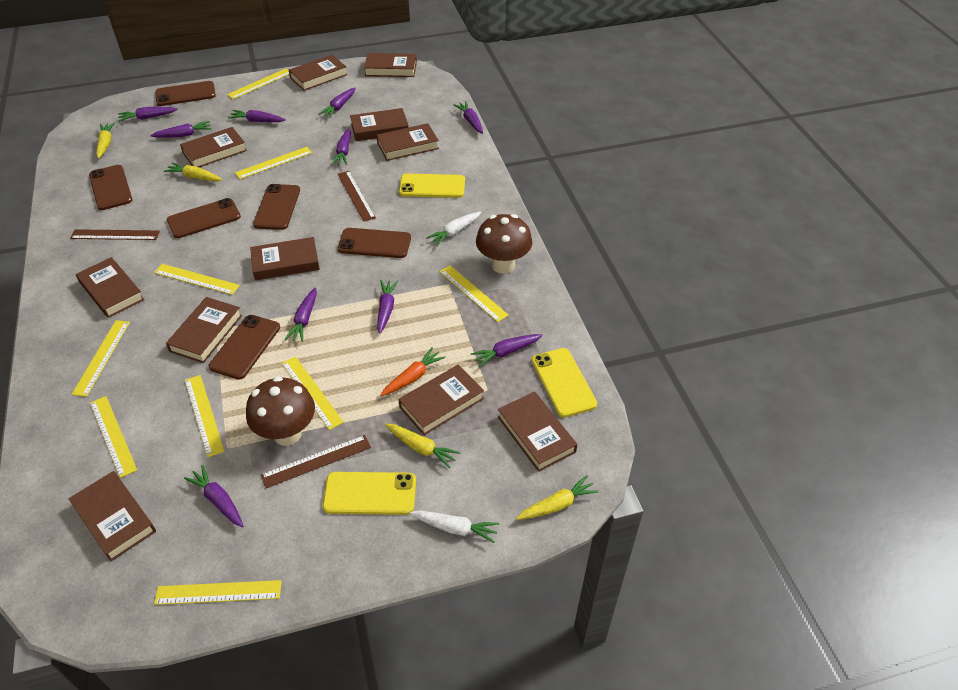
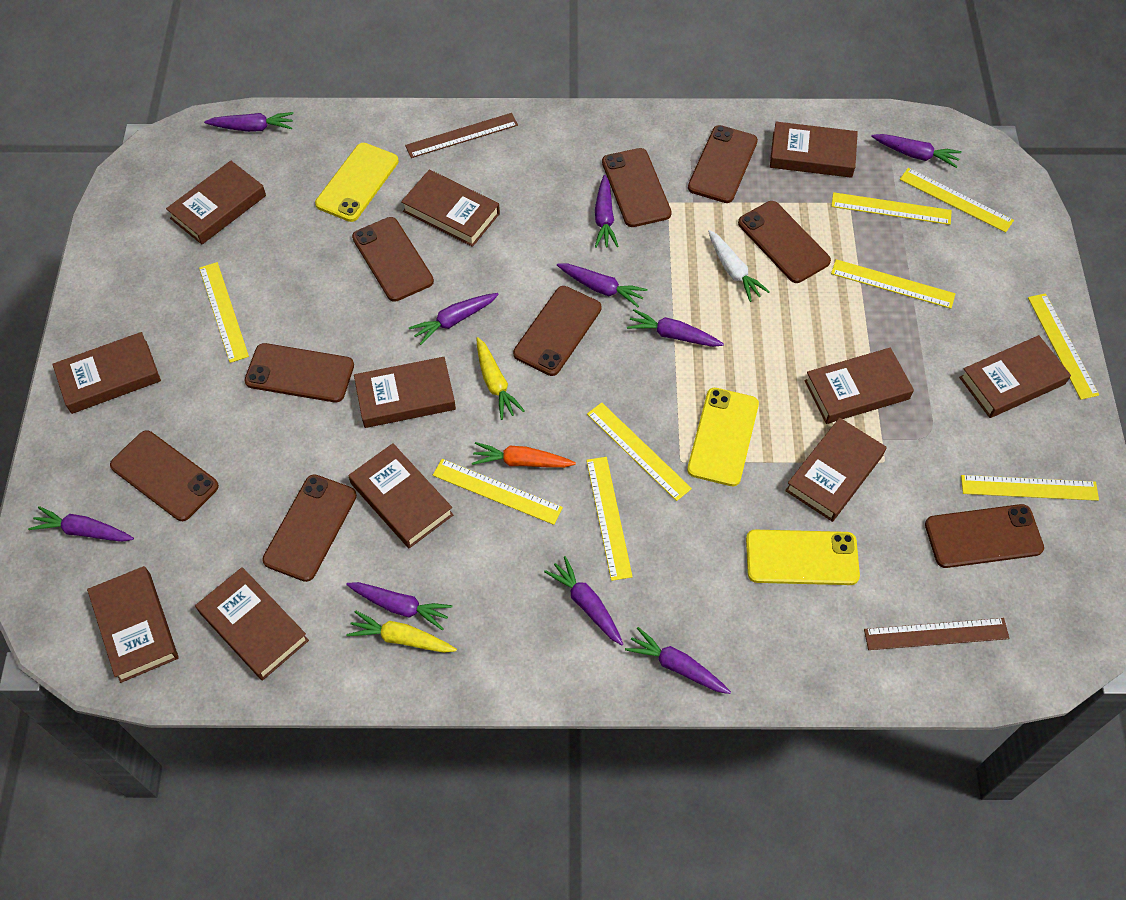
brown mushroom: [246,376,315,446] [476,214,532,274] = 2 -> none = 0
brown phone: [89,165,133,210] [155,81,216,106] [167,198,241,238] [209,315,280,379] [253,184,300,230] [338,228,411,258] = 6 -> [110,430,219,521] [244,343,354,402] [262,474,357,582] [352,217,434,302] [513,286,602,376] [602,148,672,227] [688,125,758,203] [738,201,831,283] [925,504,1044,568] = 9
brown ruler: [70,229,160,240] [261,435,371,488] [338,171,376,222] = 3 -> [405,113,518,158] [864,618,1010,650] = 2
white carrot: [410,511,500,543] [426,211,481,246] = 2 -> [708,230,770,302] = 1
yellow carrot: [96,123,115,159] [164,162,222,181] [385,424,461,468] [516,475,599,520] = 4 -> [346,610,457,653] [476,337,525,420] = 2

